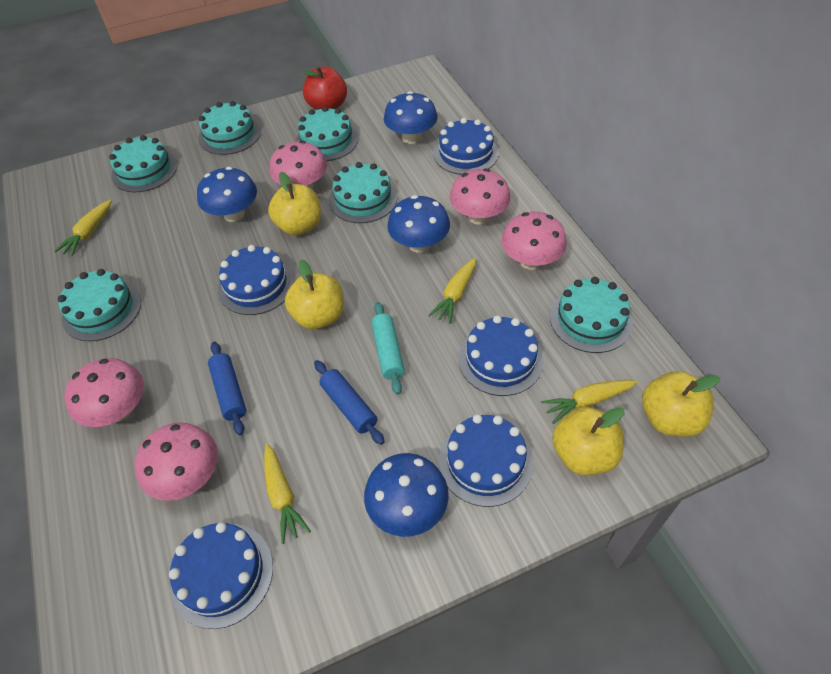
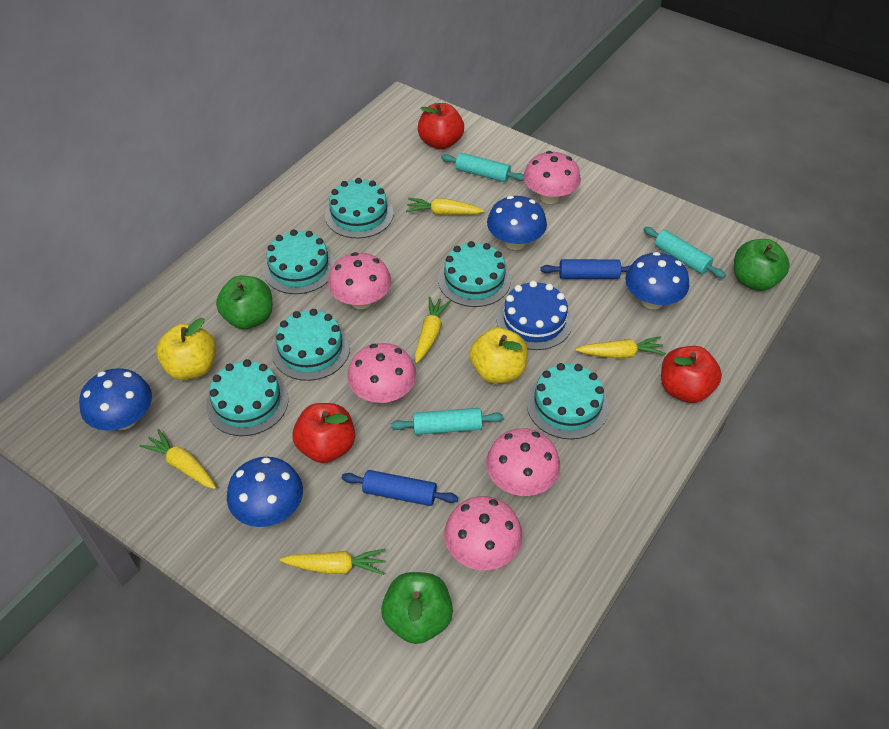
blue cake: [169,522,273,629] [218,245,294,315] [433,118,499,175] [439,414,533,507] [459,316,543,396] = 5 -> [497,281,573,350] = 1
green apple: none = 0 -> [216,276,273,329] [381,572,453,644] [734,239,790,291] = 3
red apple: [302,66,347,110] = 1 -> [293,403,355,463] [418,103,464,150] [661,346,722,403] = 3
turquoise rolling pin: [371,302,405,395] = 1 -> [391,408,504,435] [441,153,524,182] [643,227,726,278] = 3
yellow apple: [268,172,321,235] [285,259,344,329] [552,407,625,475] [642,371,720,437] = 4 -> [156,318,216,380] [470,327,528,384] = 2
yellow carrot: [54,199,112,256] [264,444,311,544] [428,258,476,324] [541,380,637,424] = 4 -> [139,429,216,489] [280,549,385,575] [406,198,484,215] [415,296,451,363] [576,336,666,359] = 5

